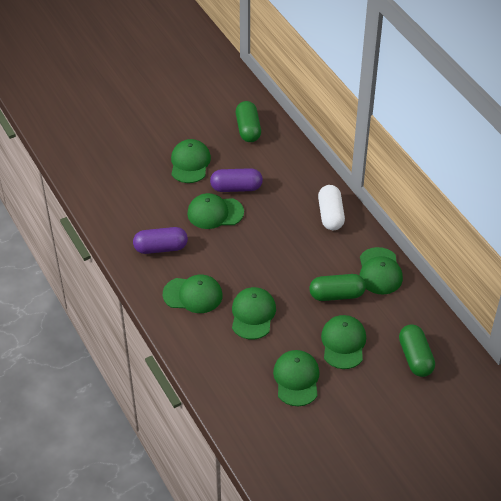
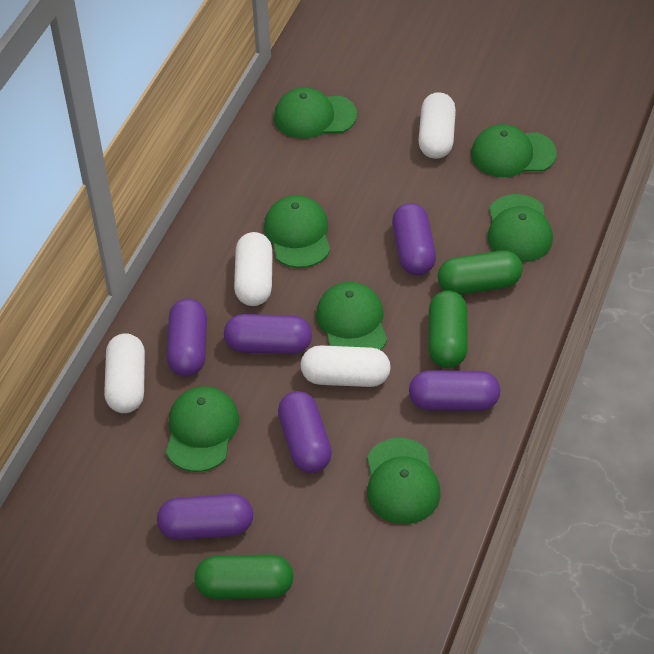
purple capsule: [133,227,188,254] [210,168,263,192] = 2 -> [157,494,253,540] [166,298,207,376] [224,314,312,354] [278,391,332,473] [392,203,436,275] [409,371,500,411] = 6
white capsule: [318,185,345,230] = 1 -> [104,333,145,413] [234,232,273,306] [301,345,391,387] [418,92,456,159] = 4

